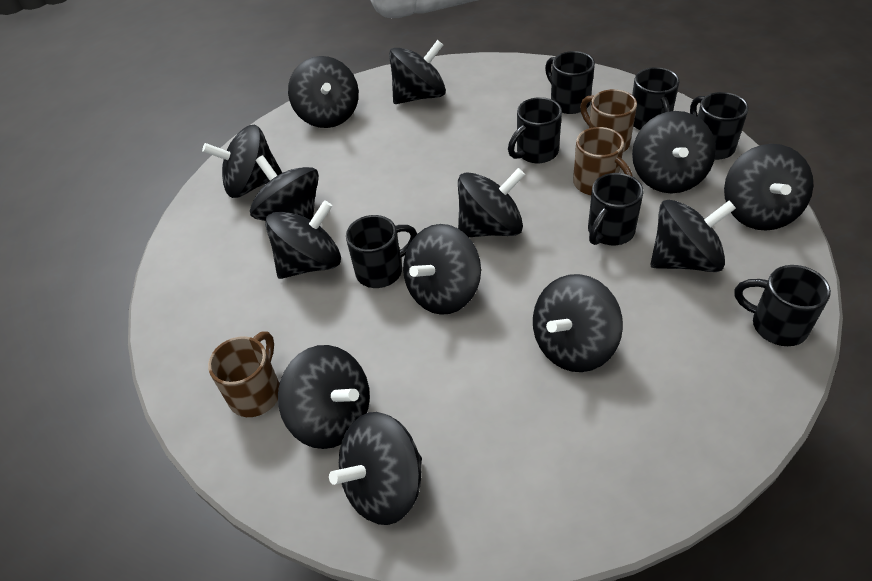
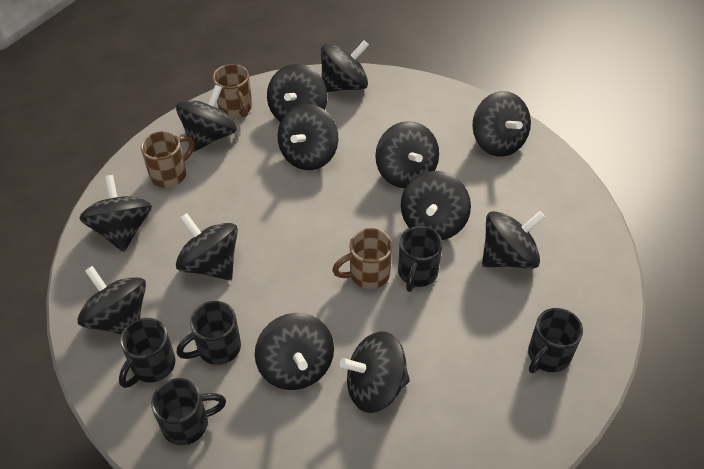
black mug: [346,215,417,288] [508,97,562,163] [545,51,595,114] [588,173,644,245] [632,67,679,130] [690,92,749,160] [734,265,831,346] = 7 -> [119,318,176,388] [151,378,226,445] [177,301,241,365] [398,226,443,292] [528,308,583,373] = 5

